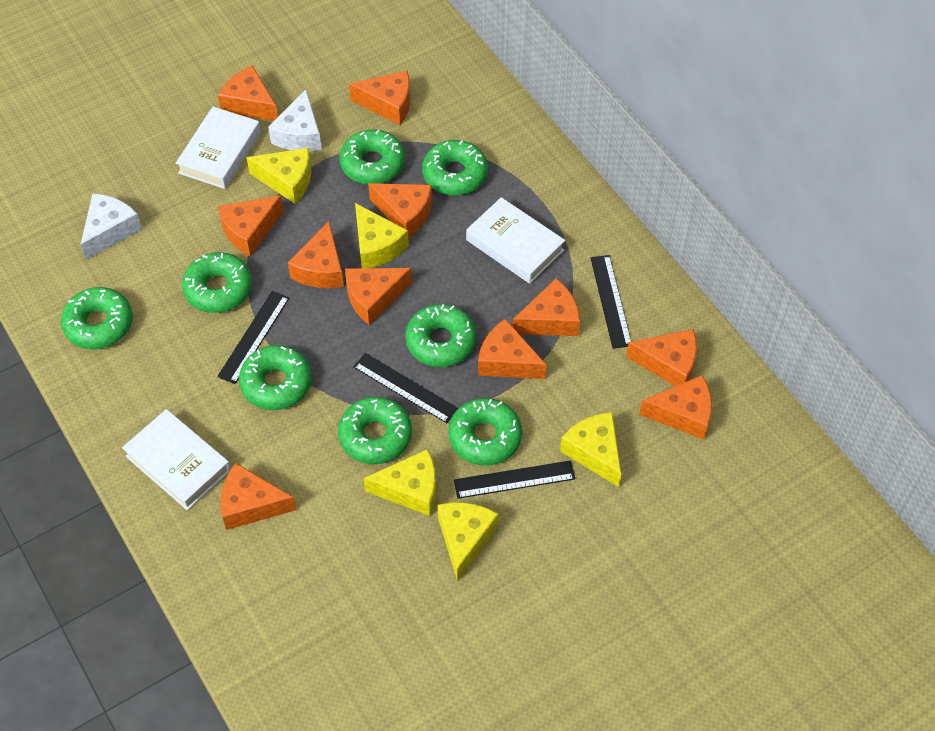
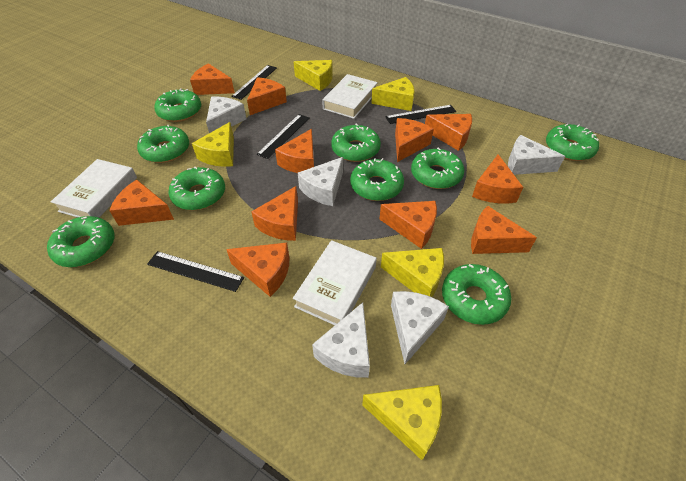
green donut: [61,287,133,349] [182,252,252,313] [239,345,312,410] [338,397,412,464] [340,130,405,185] [405,304,476,367] [422,140,488,196] [448,398,522,466] = 8 -> [47,216,115,267] [137,125,189,163] [154,88,201,122] [168,167,225,210] [331,123,381,162] [350,158,404,201] [411,147,465,189] [442,264,511,325] [546,124,599,161] = 9
white cheese: [80,193,142,260] [268,89,322,151] = 2 -> [206,97,246,133] [298,157,343,206] [312,302,370,378] [391,291,449,364] [508,135,565,175] = 5

